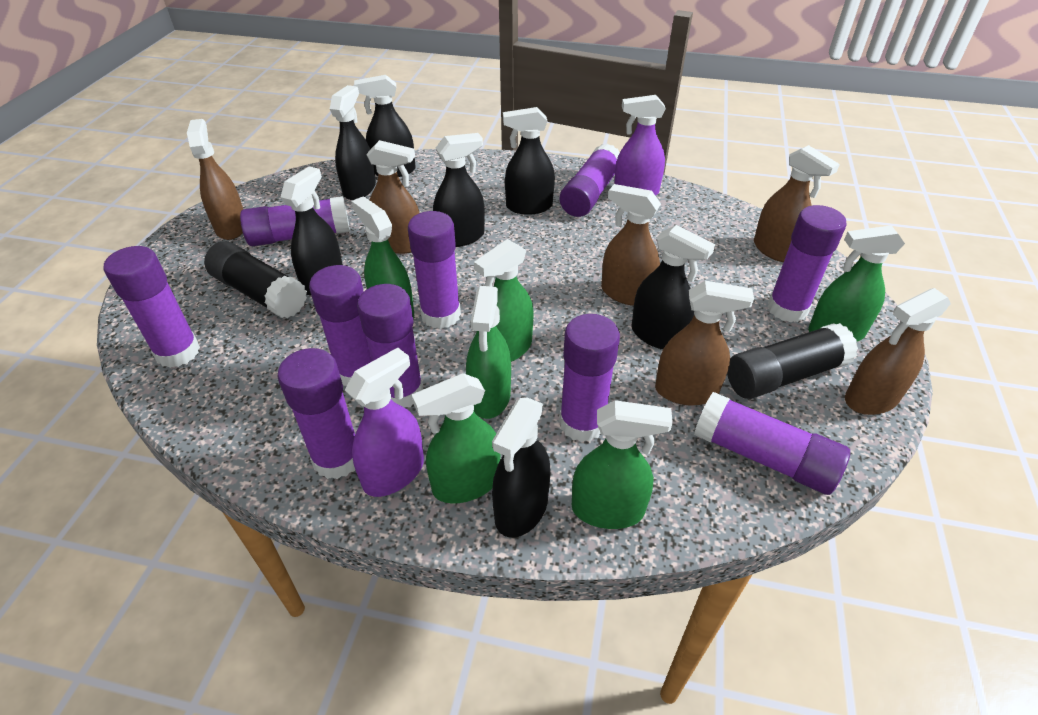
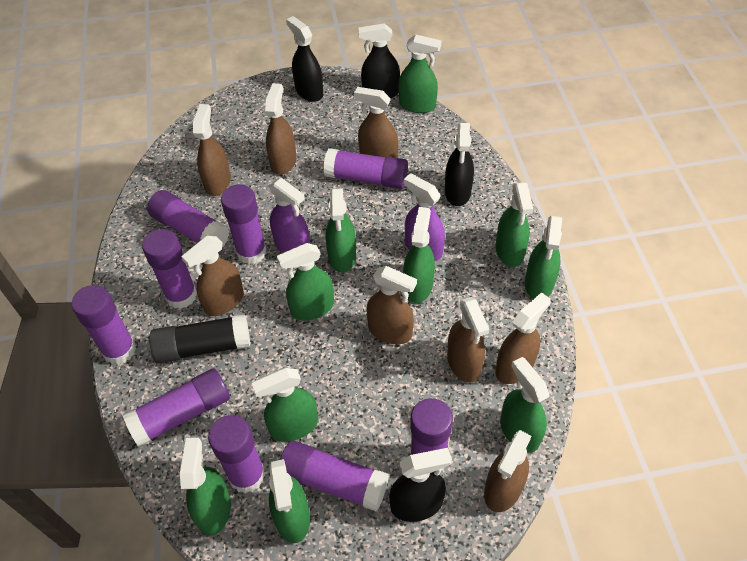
black glue stick: [204,241,307,318] [727,323,858,399] = 2 -> [149,314,250,363] = 1
black spray bottle: [281,166,343,295] [330,85,376,200] [354,75,416,177] [433,133,485,247] [492,398,551,538] [503,107,555,215] [632,225,715,349] = 7 -> [286,16,323,102] [358,23,400,98] [389,448,452,522] [445,123,474,206] = 4
brown spray bottle: [187,119,243,240] [366,140,419,254] [601,184,661,306] [655,281,754,406] [754,145,840,262] [845,288,951,415] = 6 -> [181,236,244,316] [193,104,231,196] [265,83,296,175] [354,87,398,158] [366,266,417,344] [447,297,489,383] [484,430,532,512] [495,292,551,384] = 8
green spray bottle: [351,197,414,318] [412,373,501,504] [466,286,511,419] [474,239,533,362] [572,400,673,529] [808,225,905,342] = 6 -> [180,438,231,536] [252,368,318,442] [269,459,310,543] [277,243,334,321] [326,188,356,272] [399,34,442,113] [403,207,435,303] [496,182,533,267] [500,357,549,453] [525,216,562,299] = 10
purple glue stick: [104,246,200,368] [240,196,350,246] [278,348,355,479] [309,265,372,386] [357,284,423,408] [408,211,461,329] [559,314,620,442] [560,143,620,217] [694,392,850,495] [767,205,847,322] = 10 -> [72,285,136,365] [123,368,230,447] [142,229,197,309] [147,190,229,247] [208,415,265,493] [221,184,267,264] [280,441,389,511] [323,148,408,189] [410,398,453,471] = 9

